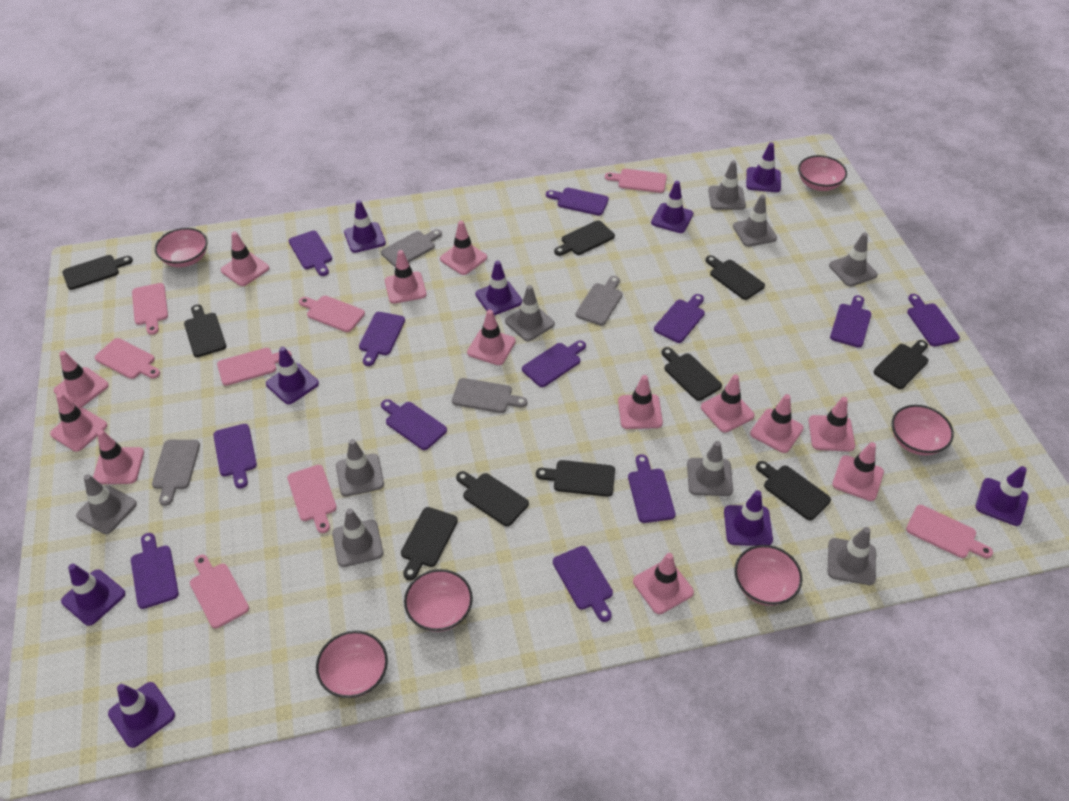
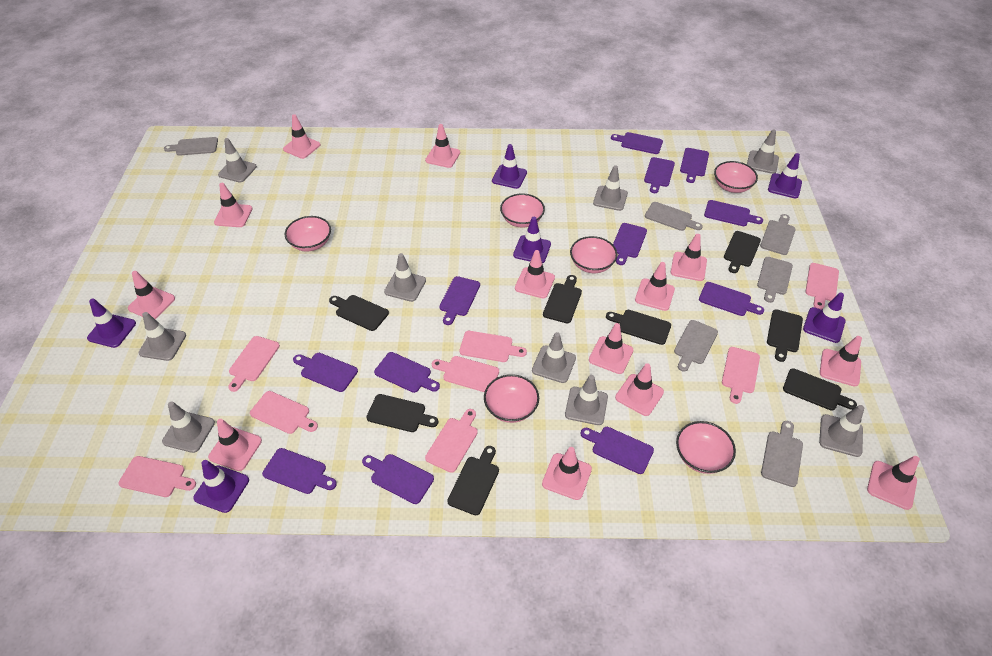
black cutting board: [62,255,133,290] [184,304,226,357] [401,507,458,580] [456,471,529,526] [536,460,615,497] [554,220,615,256] [661,347,722,401] [705,255,765,300] [756,461,831,520] [874,340,928,389] = 10 -> [329,295,389,331] [367,394,438,432] [447,446,499,515] [543,275,582,323] [606,310,671,345] [724,231,761,273] [767,309,803,362] [783,368,857,411] = 8
grey cutting board: [152,440,200,506] [381,229,442,267] [452,378,527,413] [576,276,623,326] = 4 -> [164,137,218,156] [645,202,703,231] [674,320,718,372] [757,257,793,303] [760,214,796,255] [761,421,803,487] = 6
purple traffic cone: [61,564,125,626] [108,682,175,748] [266,347,319,404] [344,200,386,253] [475,260,522,315] [651,181,693,233] [724,490,773,546] [746,142,781,192] [976,466,1028,526] = 9 -> [87,298,136,348] [193,460,249,513] [492,144,527,189] [513,217,551,263] [768,153,802,198] [803,293,846,343] = 6

